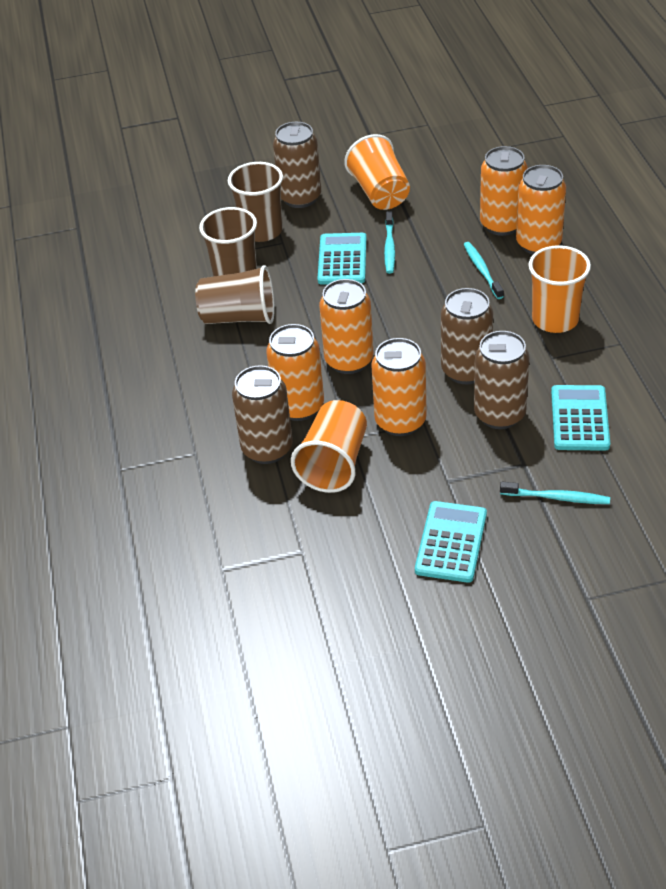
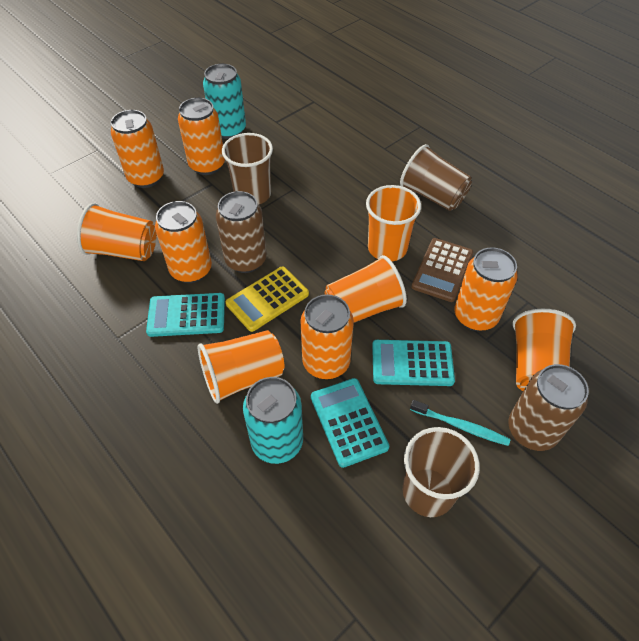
brown calculator: none = 0 -> [411,238,473,302] = 1
brown can: [232,365,293,464] [273,122,321,208] [441,288,493,384] [474,331,530,429] = 4 -> [216,191,267,273] [508,364,589,451] = 2
orange cup: [291,400,367,493] [344,134,410,210] [528,245,591,333] = 3 -> [77,203,157,261] [198,330,284,404] [325,255,407,322] [366,185,421,261] [513,309,576,391] = 5
turquoise can: none = 0 -> [203,64,246,139] [243,377,303,464] = 2
turquoise toothbrush: [384,211,395,274] [464,242,504,299] [500,482,610,504] = 3 -> [410,400,510,446] = 1
yellow calculator: none = 0 -> [226,267,309,332] = 1

